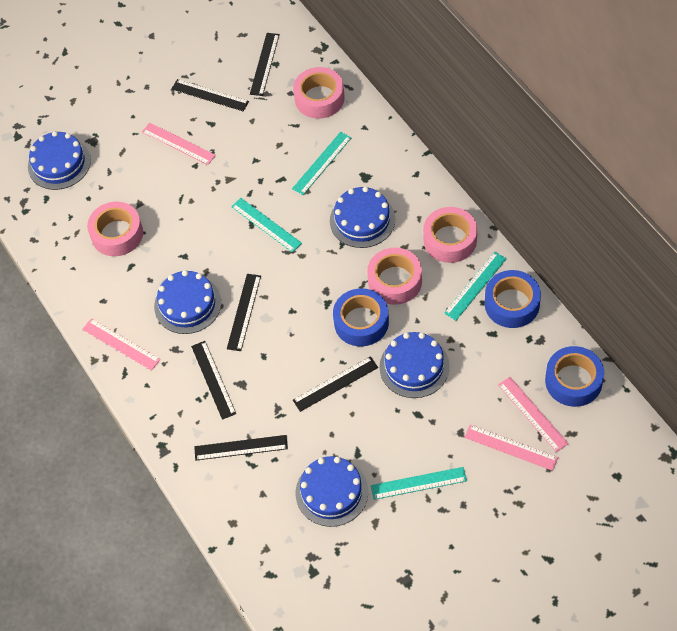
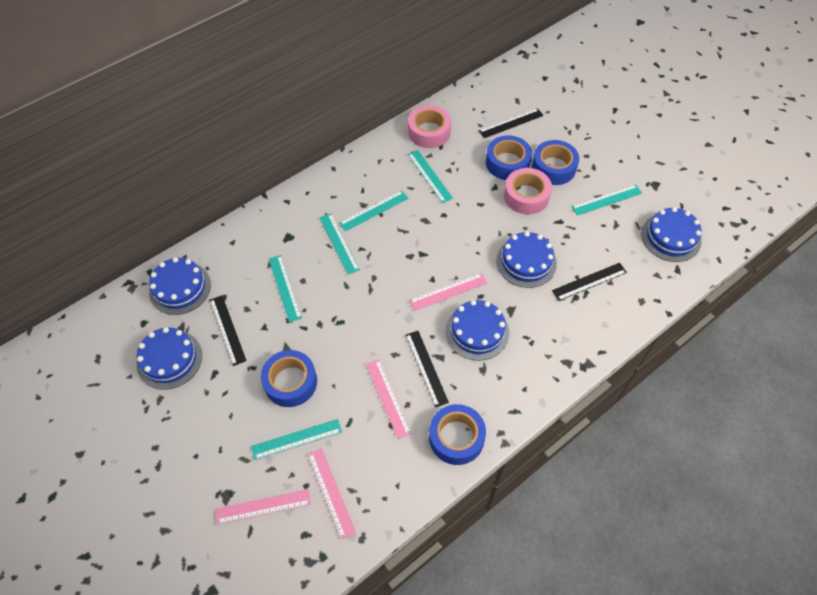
black ruler: [172,79,249,111] [191,341,236,420] [194,435,288,461] [227,274,261,351] [250,33,279,96] [293,356,378,412] = 6 -> [209,295,247,366] [406,331,449,408] [479,108,543,138] [552,263,627,301] = 4
blue tape: [333,288,389,346] [485,270,541,328] [545,346,604,407] = 3 -> [261,350,317,407] [429,404,486,465] [486,135,532,180] [532,140,579,185] = 4
pink tape: [87,202,143,256] [293,67,345,119] [367,248,422,305] [423,207,477,263] = 4 -> [408,105,451,148] [504,168,552,214] = 2
turquoise ruler: [231,198,302,253] [292,132,351,195] [371,467,467,500] [444,252,507,321] = 4 -> [251,419,342,460] [269,255,302,322] [320,213,360,274] [339,191,409,232] [408,150,453,203] [571,184,642,216] = 6

